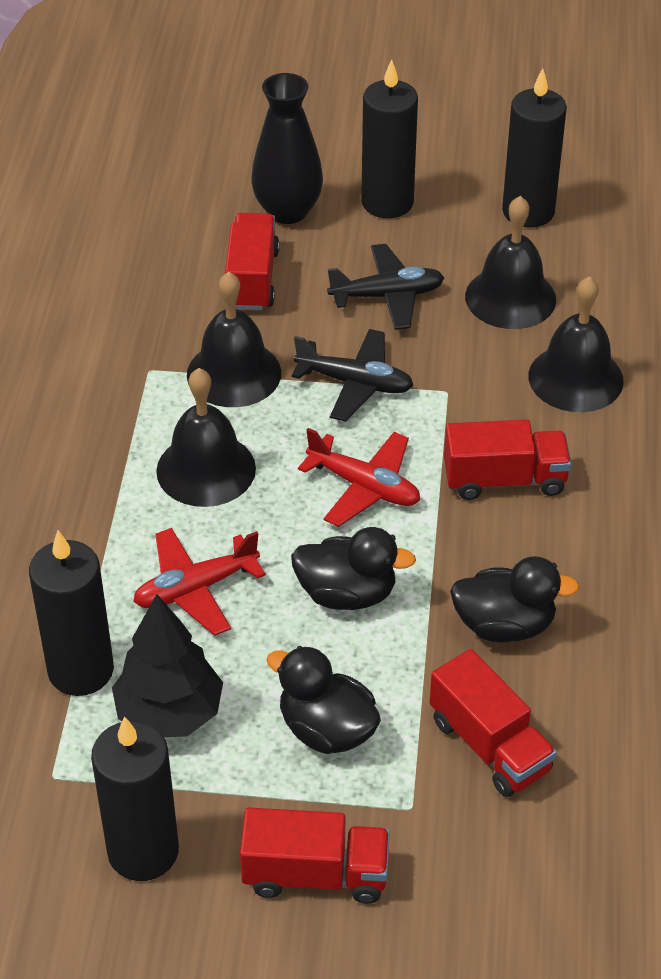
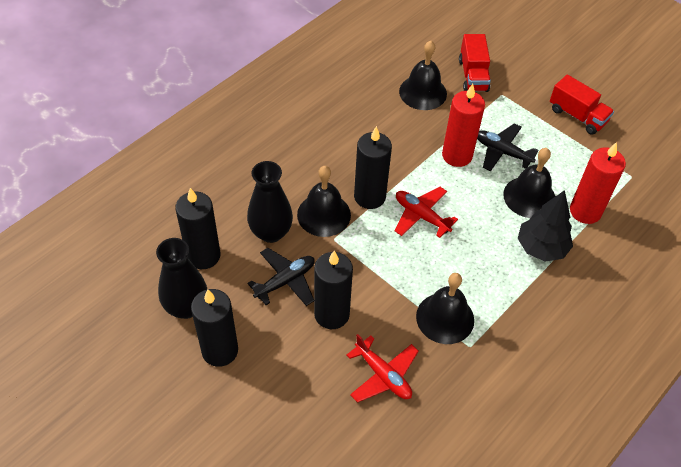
black duck: [266,646,381,754] [291,527,416,610] [450,556,580,642] = 3 -> none = 0
black vase: [251,73,323,224] = 1 -> [156,238,207,319] [247,161,293,243] = 2
red candle: none = 0 -> [442,84,485,167] [570,142,626,224] = 2
red truck: [225,213,280,310] [240,807,390,904] [429,649,557,797] [444,419,572,500] = 4 -> [459,34,491,92] [550,74,614,135] = 2

